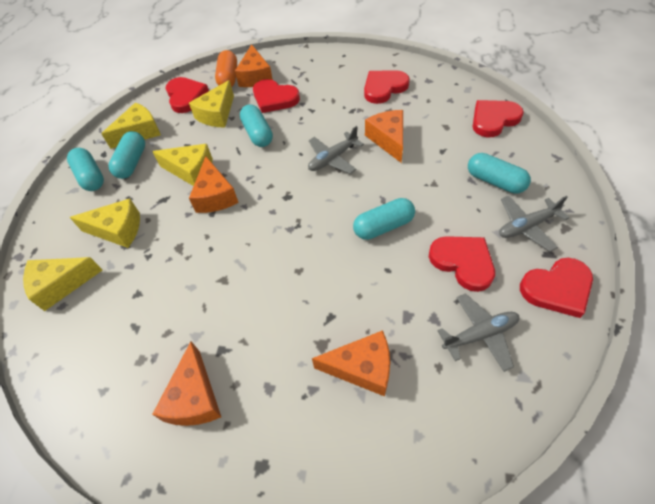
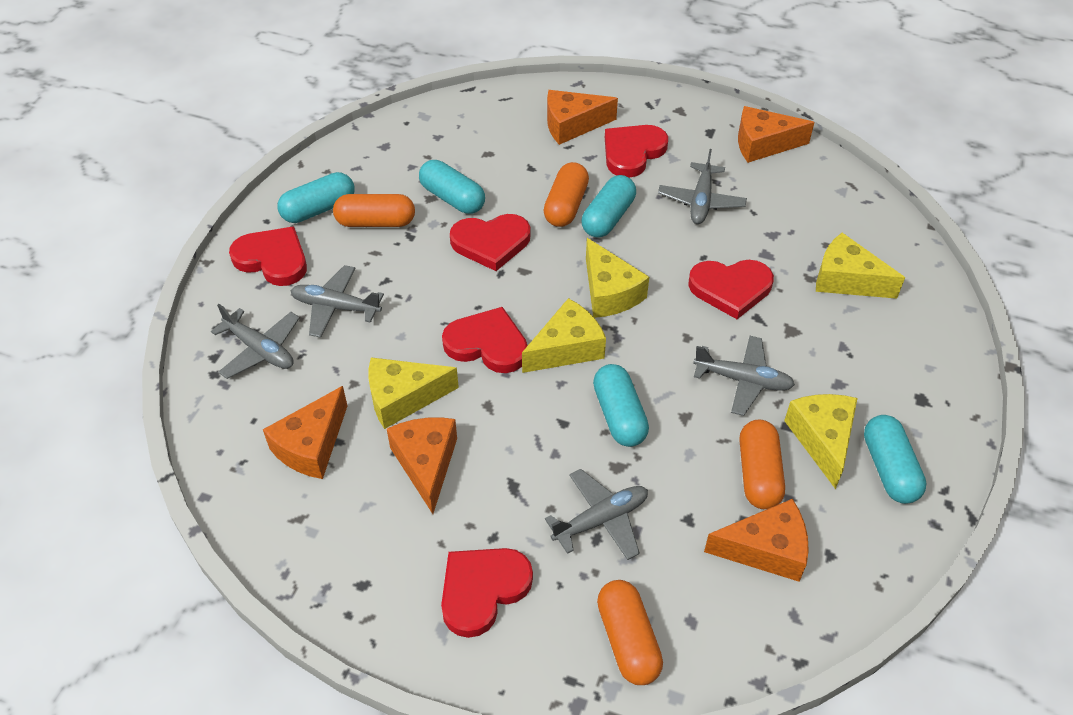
grey plane: [308,126,364,174] [437,293,519,372] [499,196,569,252] = 3 -> [211,304,300,379] [291,265,384,338] [545,469,648,560] [658,149,747,224] [693,336,795,416] = 5
orange capsule: [215,50,237,87] = 1 -> [333,194,415,227] [544,162,589,227] [597,580,663,685] [740,419,785,510] = 4

